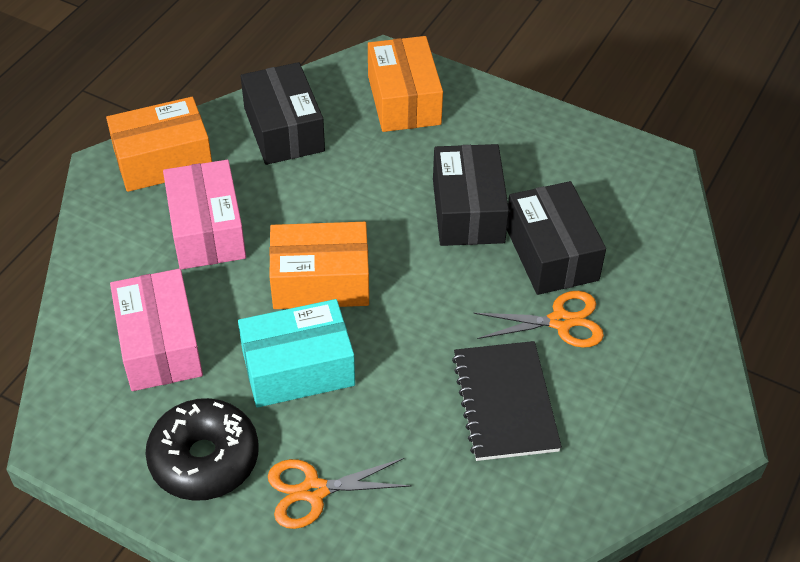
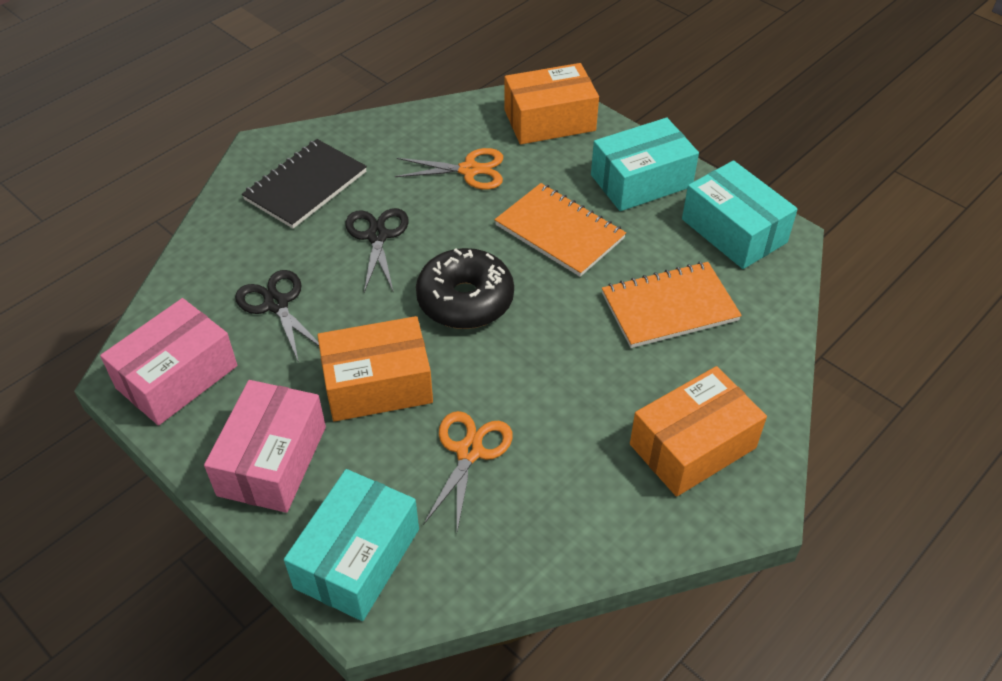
black box: [241,62,325,165] [433,144,509,246] [507,181,606,295] = 3 -> none = 0
black scissors: none = 0 -> [235,270,319,363] [346,208,409,293] = 2
orange notebook: none = 0 -> [495,183,626,277] [602,262,742,348] = 2
turquoise box: [238,299,355,408] = 1 -> [284,469,419,621] [591,118,699,211] [682,160,798,269] = 3

